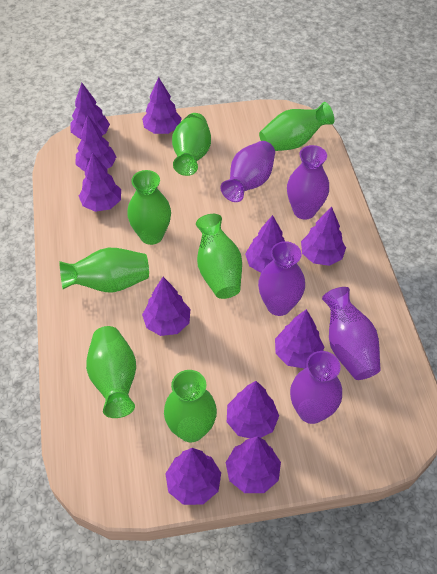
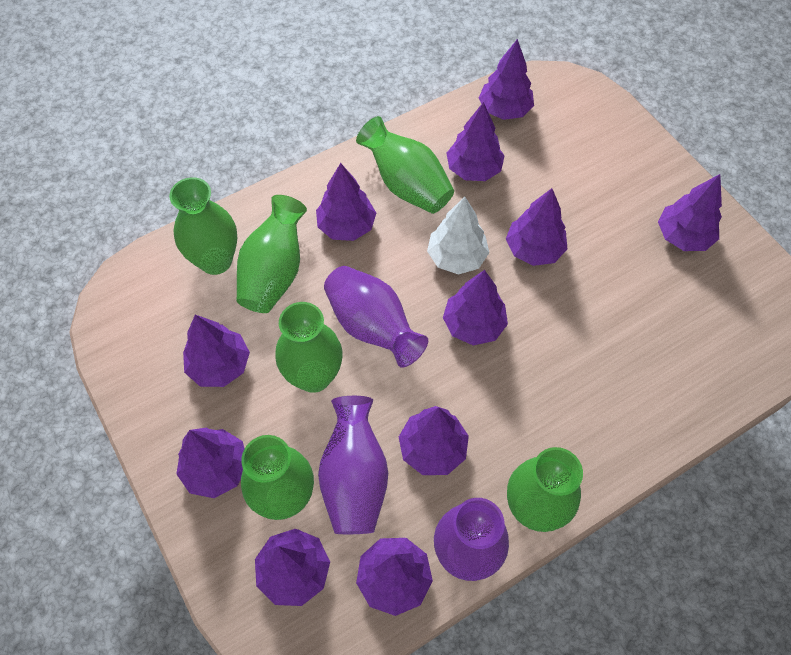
green vase: [59,248,149,292] [86,326,136,418] [127,170,171,245] [164,370,217,442] [172,113,211,176] [196,214,242,299] [259,102,334,151] = 7 -> [169,177,237,275] [237,195,307,313] [241,435,314,520] [275,302,343,393] [356,116,454,214] [507,447,583,532] = 6
purple vase: [221,141,275,202] [258,241,305,316] [287,145,329,220] [290,351,342,424] [322,287,381,380] = 5 -> [318,396,388,534] [324,266,428,367] [434,498,509,581] = 3
white tree: none = 0 -> [427,197,489,275] = 1

